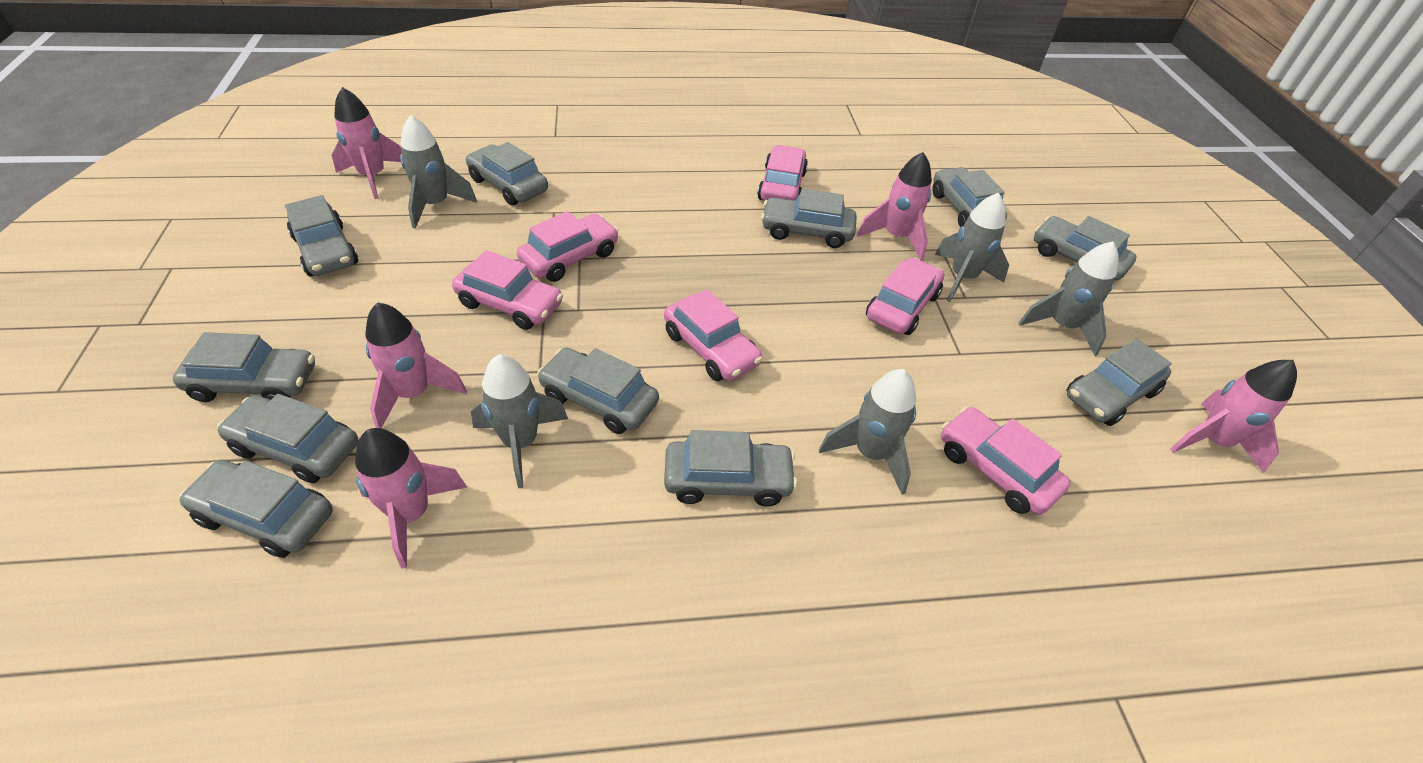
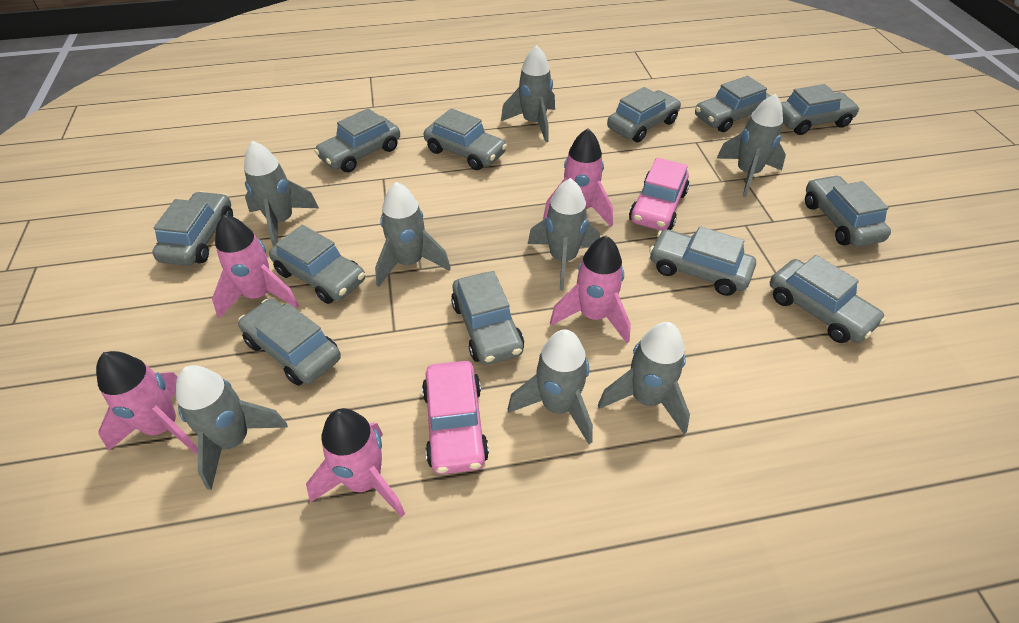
grey car: [173,332,315,402] [179,460,333,558] [217,394,359,483] [285,195,358,276] [466,142,548,206] [537,348,659,434] [664,430,797,506] [761,189,857,248] [932,167,1007,227] [1034,216,1137,281] [1066,339,1172,426] = 11 -> [152,191,233,266] [238,299,341,386] [269,225,365,304] [314,108,400,172] [424,108,507,170] [451,271,524,365] [607,87,681,142] [649,226,756,296] [695,76,770,132] [770,255,886,343] [781,84,860,135] [805,175,891,247] = 12
grey rocket: [400,115,477,229] [471,354,568,488] [819,369,916,495] [935,193,1009,302] [1019,241,1119,356] = 5 -> [176,365,288,490] [244,141,319,247] [375,182,451,287] [501,45,555,142] [508,329,593,444] [528,178,600,291] [598,322,690,434] [716,94,786,197] = 8
pink car: [452,250,563,330] [517,211,619,282] [664,289,763,381] [758,145,808,201] [866,258,944,335] [941,407,1071,515] = 6 -> [422,361,489,474] [629,158,689,231] = 2

